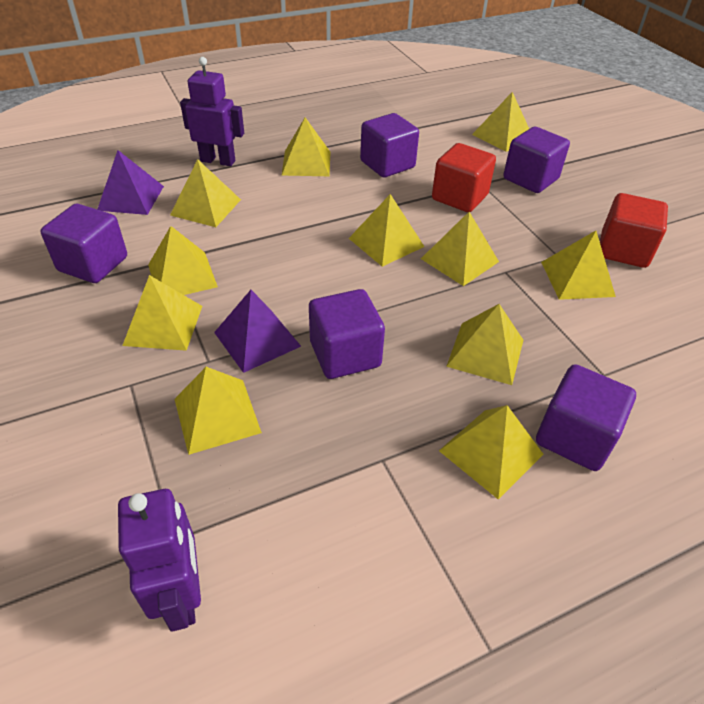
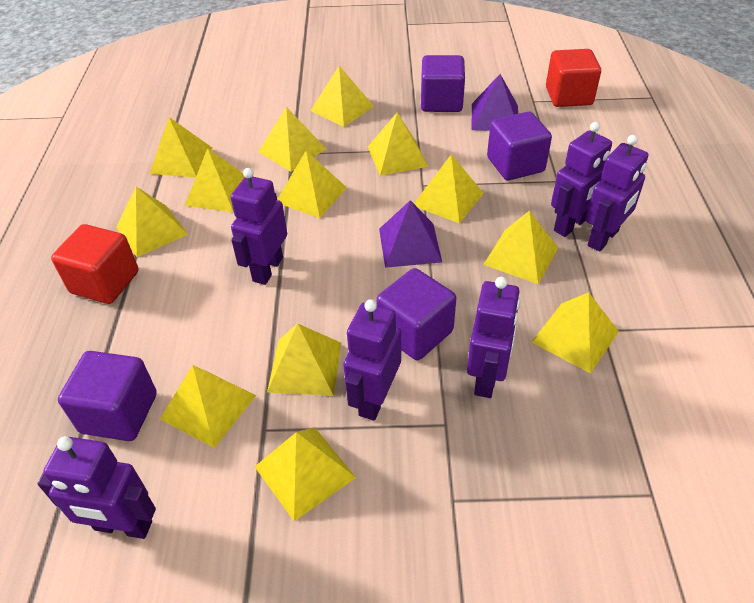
purple cube: [40,204,127,283] [309,289,385,379] [360,113,419,178] [503,127,570,193] [536,364,636,471] = 5 -> [58,351,157,441] [376,268,456,360] [421,55,465,112] [487,112,552,180] = 4
purple robot: [118,489,201,632] [180,57,244,166] = 2 -> [37,436,156,539] [230,168,287,285] [343,299,401,421] [467,277,520,398] [551,122,612,237] [586,135,648,252] = 6
yellow pyramid: [122,275,202,351] [148,226,218,295] [170,159,241,227] [175,367,262,455] [281,117,330,176] [349,194,425,267] [421,212,499,286] [439,405,544,500] [446,304,523,385] [472,92,529,152] [541,231,616,300] = 11 -> [116,187,188,257] [150,117,212,178] [160,365,256,448] [185,148,245,212] [254,427,356,521] [259,107,326,171] [267,323,341,396] [277,151,347,218] [310,66,374,127] [368,112,428,176] [414,154,484,223] [483,211,558,284] [532,292,619,373] = 13

